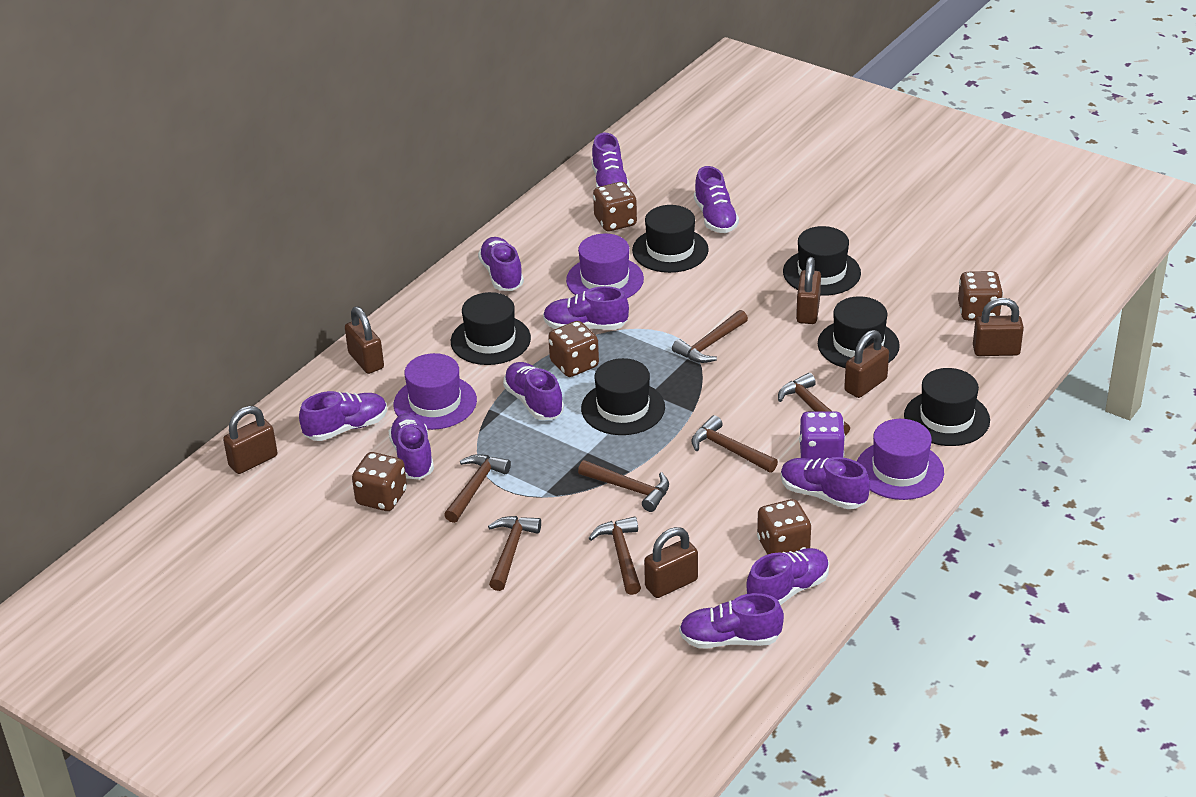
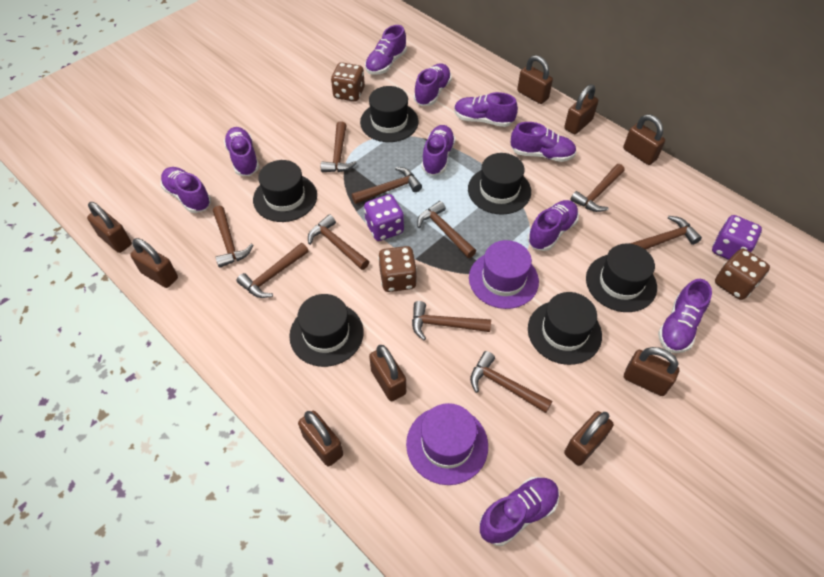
brown dice: [352,452,407,511] [548,321,599,377] [593,182,637,231] [757,499,811,555] [958,271,1003,321] = 5 -> [331,62,365,102] [378,246,417,292] [715,249,770,300] = 3
brown hammer: [444,454,511,523] [488,516,541,591] [578,460,669,512] [589,517,641,595] [672,310,748,363] [691,415,778,473] [778,373,850,436] = 7 -> [213,206,253,268] [237,243,309,298] [308,214,369,270] [321,121,357,172] [352,167,422,204] [412,301,491,340] [417,201,476,258] [470,351,552,413] [570,164,625,212] [629,216,702,250] = 10
brown padlock: [223,406,278,474] [345,306,384,374] [644,527,698,598] [796,257,821,324] [844,330,889,398] [973,298,1024,356] = 6 -> [87,202,132,253] [130,238,178,288] [298,411,343,467] [369,345,406,401] [517,55,553,104] [564,84,598,134] [564,411,614,466] [623,114,665,165] [624,347,679,396] = 9
purple dice: [799,411,845,460] = 1 -> [364,194,404,241] [712,215,762,260] = 2
purple hat: [394,353,477,430] [566,234,644,298] [857,419,944,500] = 3 -> [406,403,488,485] [469,240,539,309] = 2

